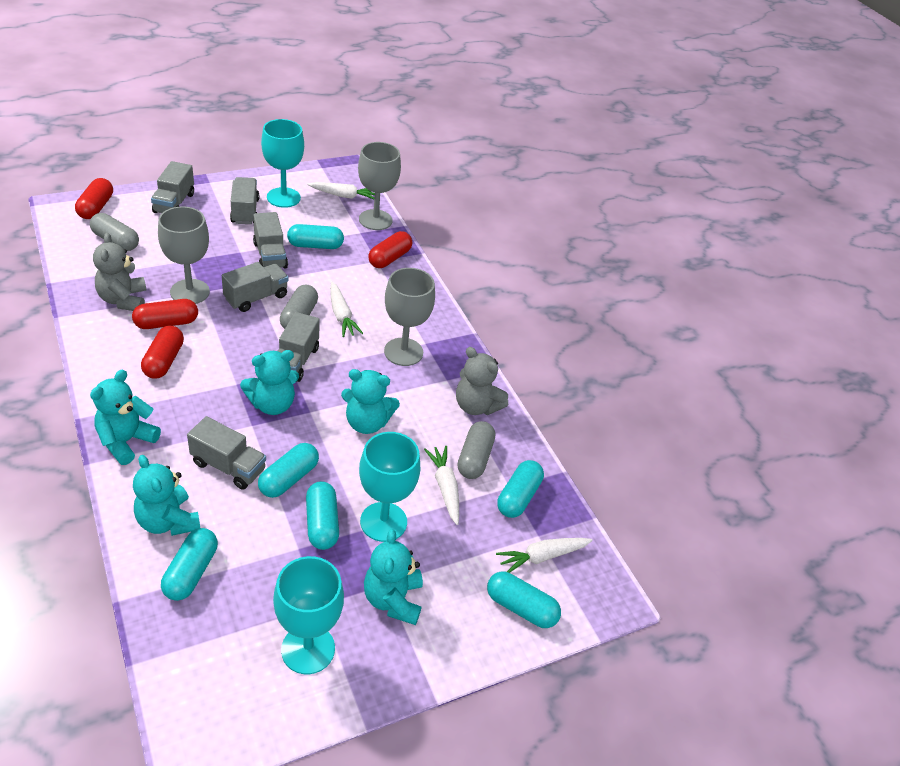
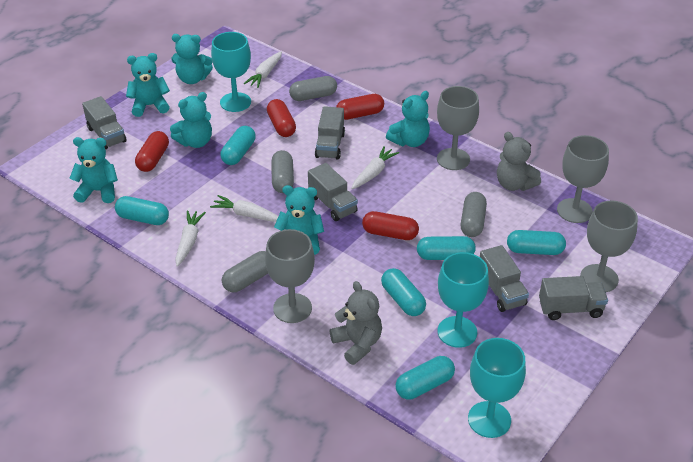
grey capsule: [90,213,139,251] [280,285,318,329] [458,421,495,479] = 3 -> [222,251,268,292] [271,150,294,193] [289,76,337,101] [461,192,487,237] = 4
grey goblet: [158,206,210,304] [358,142,401,230] [384,268,435,366] = 3 -> [265,229,315,323] [437,86,479,170] [557,135,609,223] [580,201,638,292] = 4
grey truck: [151,161,194,213] [187,416,266,490] [222,262,288,312] [230,177,259,224] [253,212,288,268] [278,312,320,382] = 6 -> [82,96,127,149] [308,163,358,221] [315,106,345,160] [480,245,529,312] [539,276,608,320] = 5
turquoise teddy bear: [90,370,161,465] [133,455,200,536] [240,350,299,415] [341,369,400,434] [364,529,423,625] = 5 -> [69,137,118,203] [126,53,170,117] [170,92,212,148] [171,34,213,84] [274,185,324,255] [386,91,430,147] = 6

